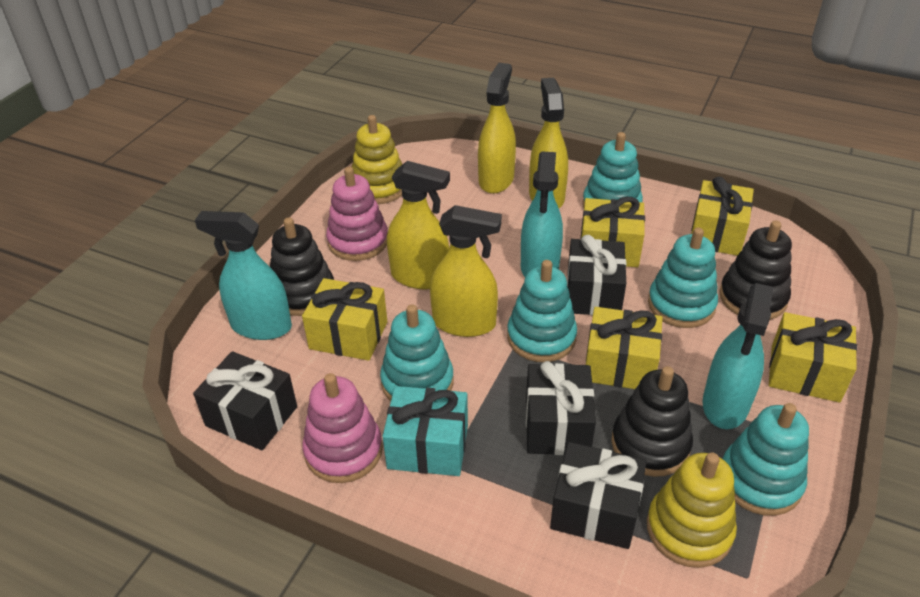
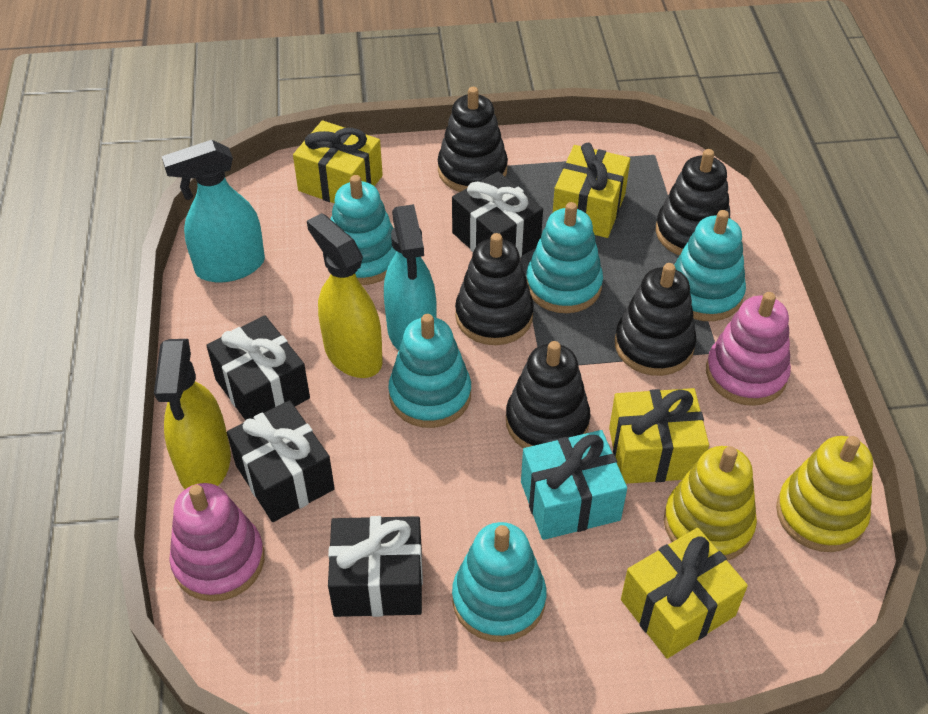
black stacking toy: [270,217,334,316] [611,366,693,477] [719,220,792,320] = 3 -> [438,87,508,192] [455,233,534,345] [506,341,590,448] [615,263,696,376] [656,149,731,255] = 5
turquoise spray bottle: [195,211,292,340] [521,151,563,277] [702,283,774,429] = 3 -> [162,140,265,283] [384,204,437,351] = 2
yellow gift: [302,278,387,361] [580,196,645,267] [586,307,663,389] [691,177,754,256] [769,312,857,402] = 5 -> [293,120,383,203] [553,143,630,238] [609,388,709,484] [621,528,748,659] = 4
yellow spray bottle: [387,161,450,289] [430,205,502,337] [478,63,516,194] [529,78,568,208] = 4 -> [154,339,231,489] [307,213,383,378] = 2

